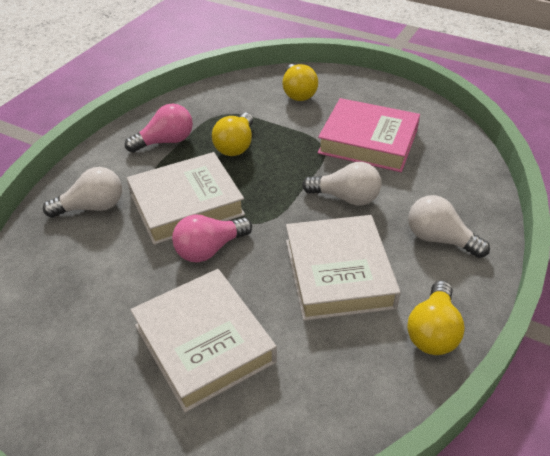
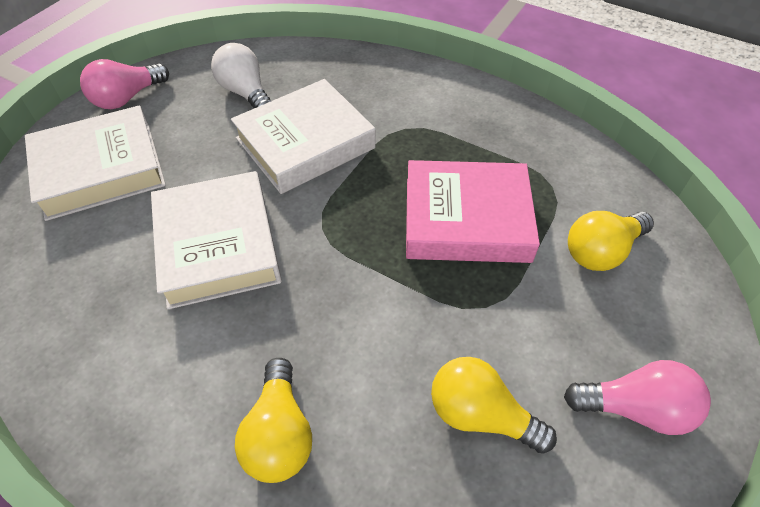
white light bulb: [43,167,122,218] [302,162,381,206] [408,195,490,258] = 3 -> [211,43,271,108] = 1

